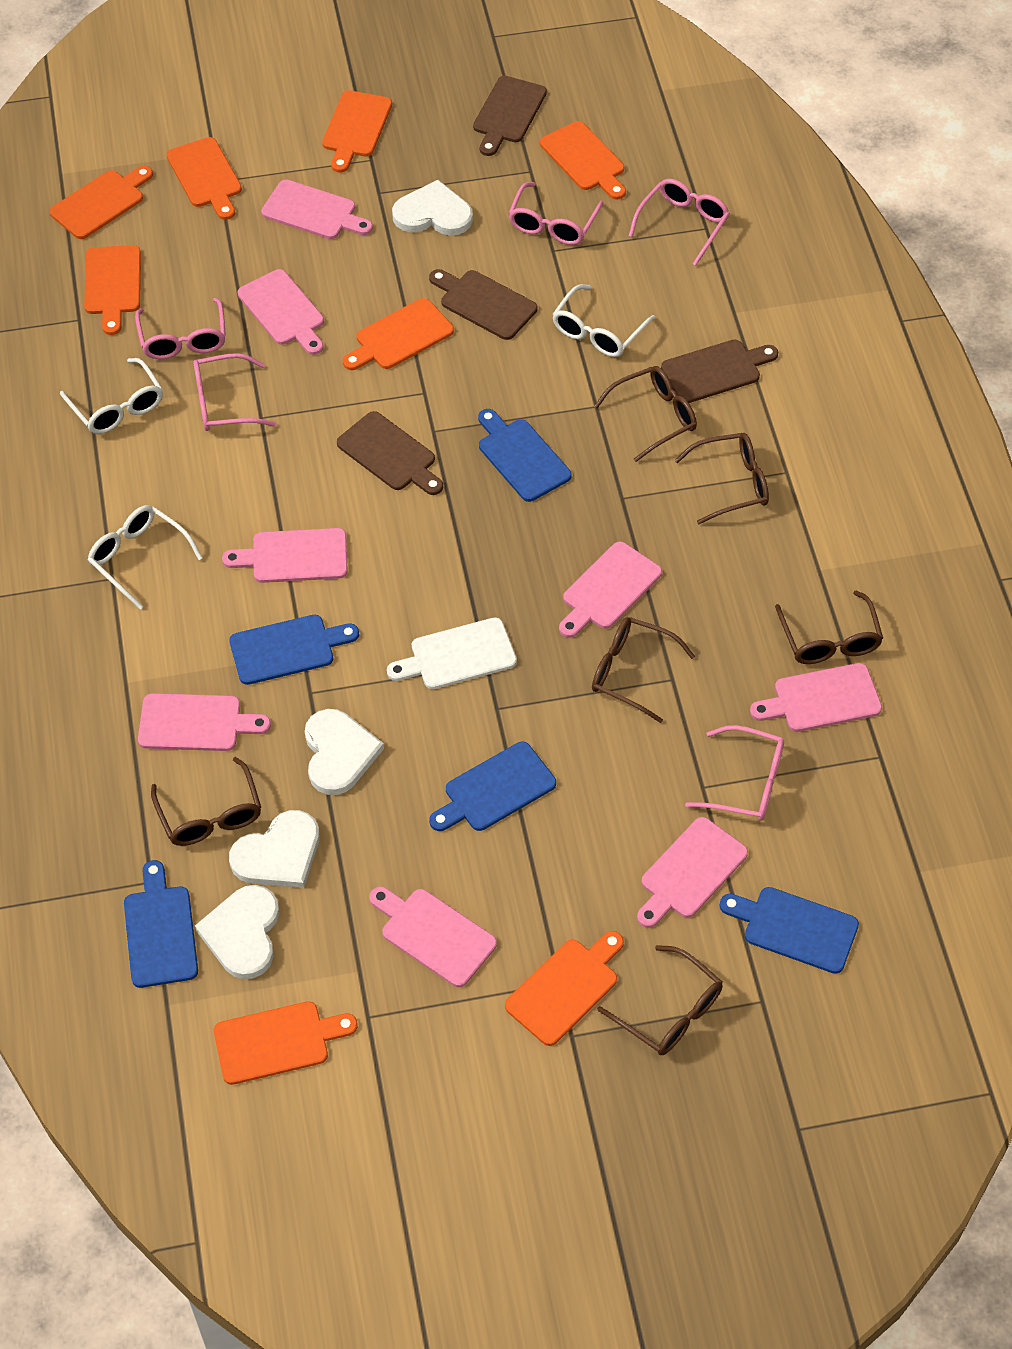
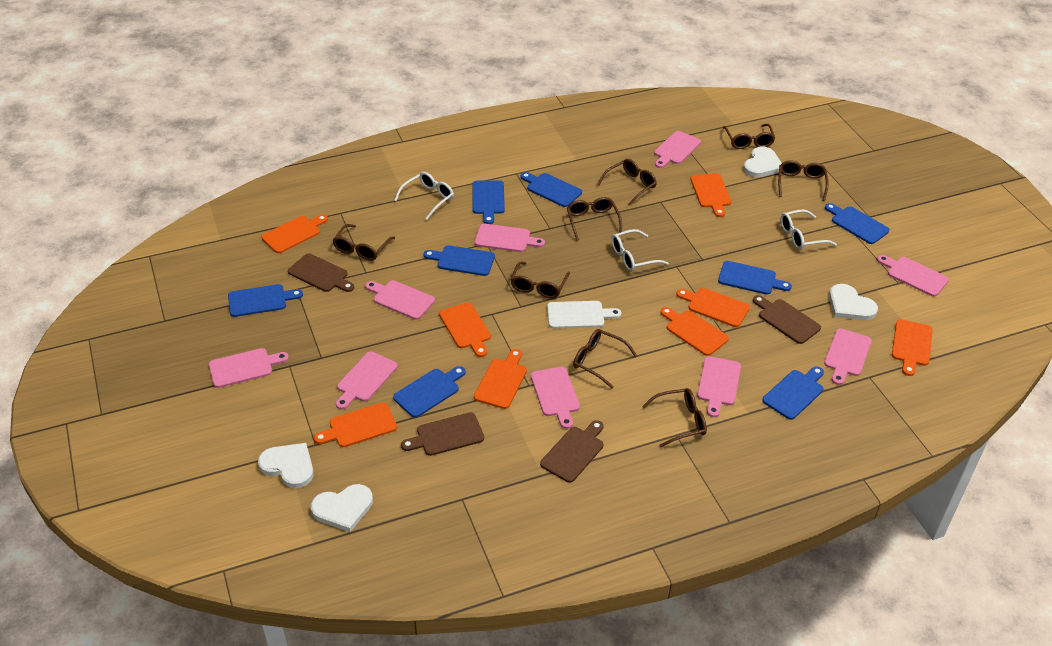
blue cutting board: [124,860,198,988] [229,615,359,685] [429,742,556,831] [478,409,572,502] [719,887,859,974] = 5 -> [228,284,303,317] [393,366,466,418] [424,245,495,276] [472,180,505,224] [521,172,582,207] [718,261,792,295] [762,366,824,420] [825,203,890,244] = 8
brown glasses: [151,757,261,846] [592,617,695,723] [594,366,697,462] [597,945,723,1055] [674,433,769,524] [775,590,883,664] = 6 -> [333,224,395,261] [511,261,570,298] [567,197,622,241] [573,329,637,389] [597,159,657,206] [642,388,707,448] [723,124,775,149] [778,160,829,201] = 8
pink cutting board: [138,693,271,751] [222,528,348,583] [238,269,324,355] [261,180,373,239] [369,887,497,987] [559,541,662,638] [637,817,748,928] [750,663,882,732] = 8 -> [209,348,289,388] [336,352,398,409] [365,280,435,320] [475,224,545,252] [531,367,580,429] [654,131,701,168] [697,356,741,417] [824,328,872,385] [877,255,949,297] = 9
pink glasses: [135,298,226,359] [193,353,276,431] [508,182,604,245] [629,179,730,266] [685,725,784,821] = 5 -> none = 0

